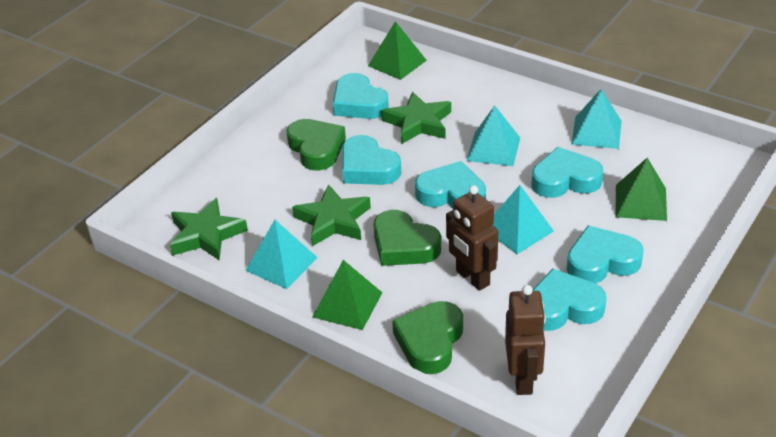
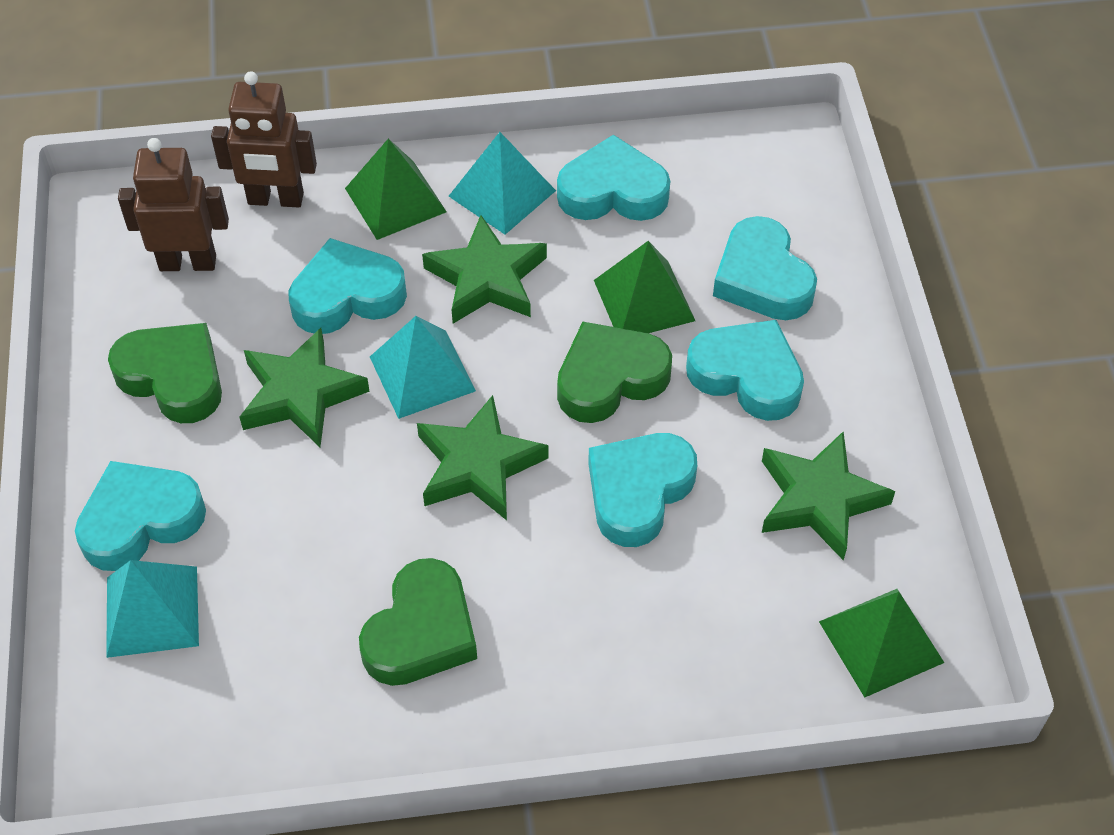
green star: [170,198,248,261] [292,184,371,246] [381,92,451,144] = 3 -> [239,328,370,447] [417,395,548,520] [422,215,547,324] [762,431,895,561] = 4
turquoise pyramid: [245,220,318,289] [467,105,520,166] [493,185,554,254] [571,89,621,149] = 4 -> [106,560,199,658] [370,316,476,419] [449,132,556,235] = 3

